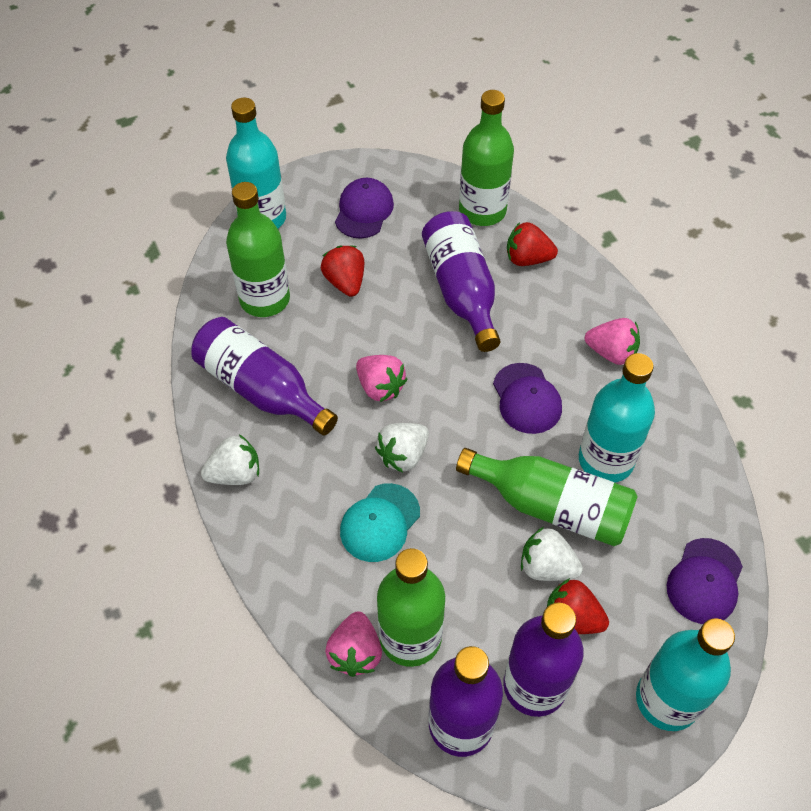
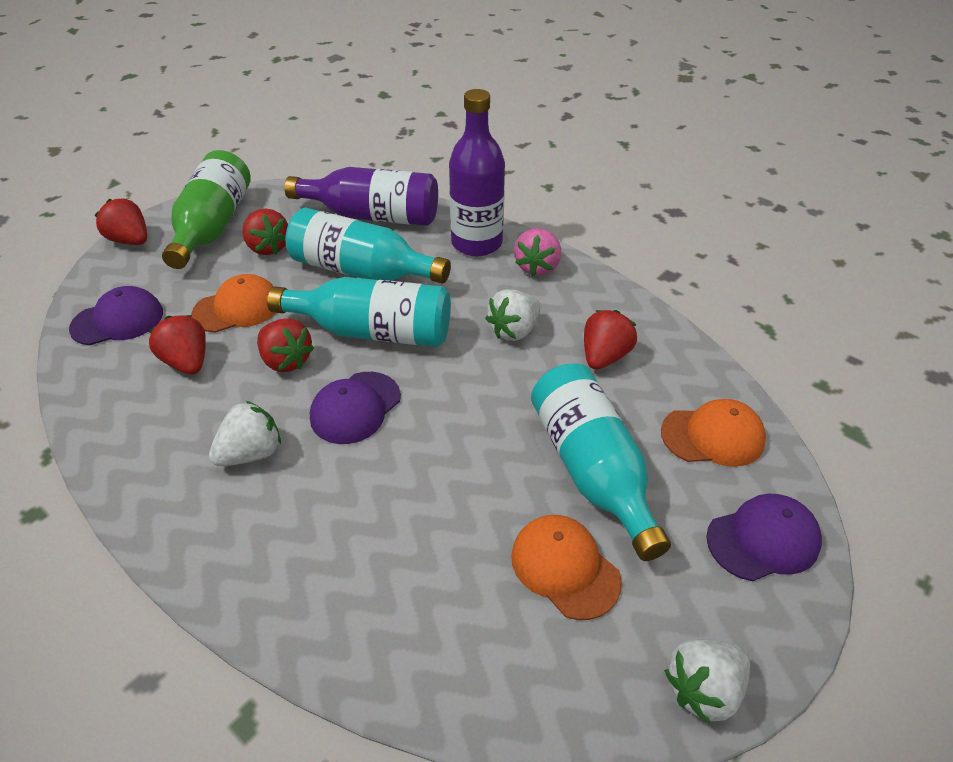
green bottle: [226,182,290,317] [377,548,445,667] [456,448,638,546] [459,90,514,226] = 4 -> [162,150,251,269] = 1
orange cap: none = 0 -> [191,274,275,333] [511,515,622,620] [661,399,766,467] = 3
pink strawberry: [325,612,382,677] [356,355,407,402] [585,318,640,365] = 3 -> [514,228,561,276] = 1
purple bottle: [191,317,338,435] [422,211,500,352] [429,646,503,757] [503,602,584,717] = 4 -> [284,167,438,226] [449,89,505,256] = 2
red strawberry: [321,246,364,297] [507,222,558,266] [547,578,609,634] = 3 -> [95,199,147,245] [149,315,206,374] [242,209,288,255] [257,319,314,372] [584,310,637,369] = 5
turquoise cap: [340,483,420,562] = 1 -> none = 0

